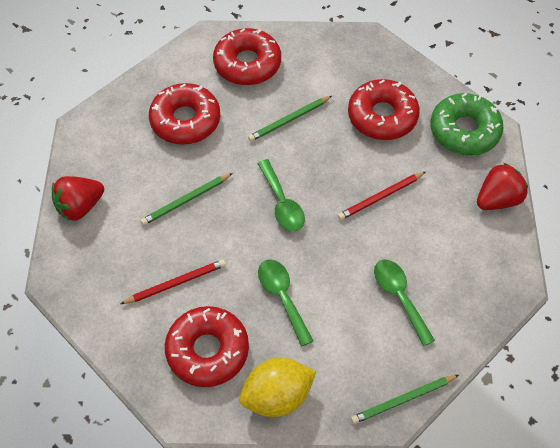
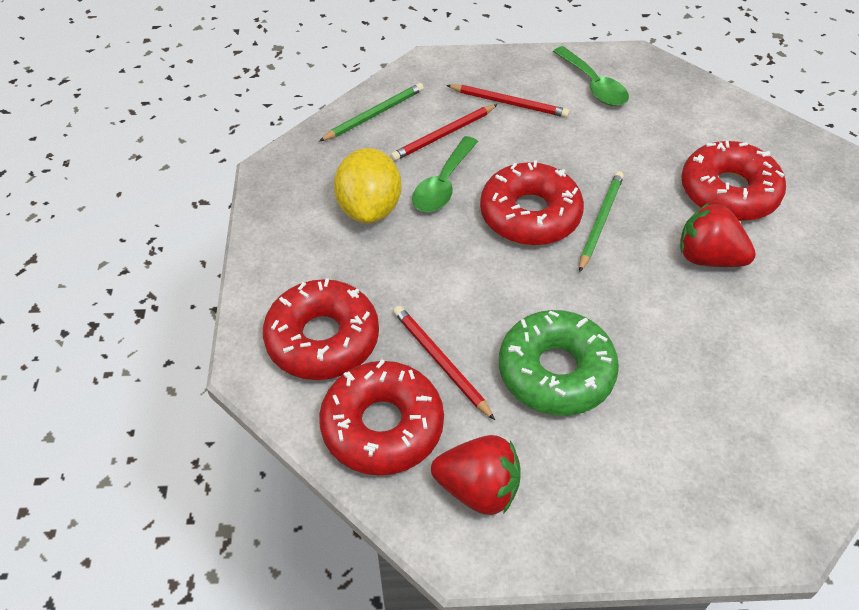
green pencil: [140,173,233,226] [248,96,332,142] [351,375,459,424] = 3 -> [319,83,424,141] [579,171,624,273] = 2
green spoon: [257,159,305,231] [258,259,313,347] [374,259,435,346] = 3 -> [412,136,478,212] [553,46,629,106] = 2
red pencil: [121,259,226,304] [338,172,426,220] = 2 -> [391,104,498,161] [393,306,495,420] [446,85,570,118] = 3

